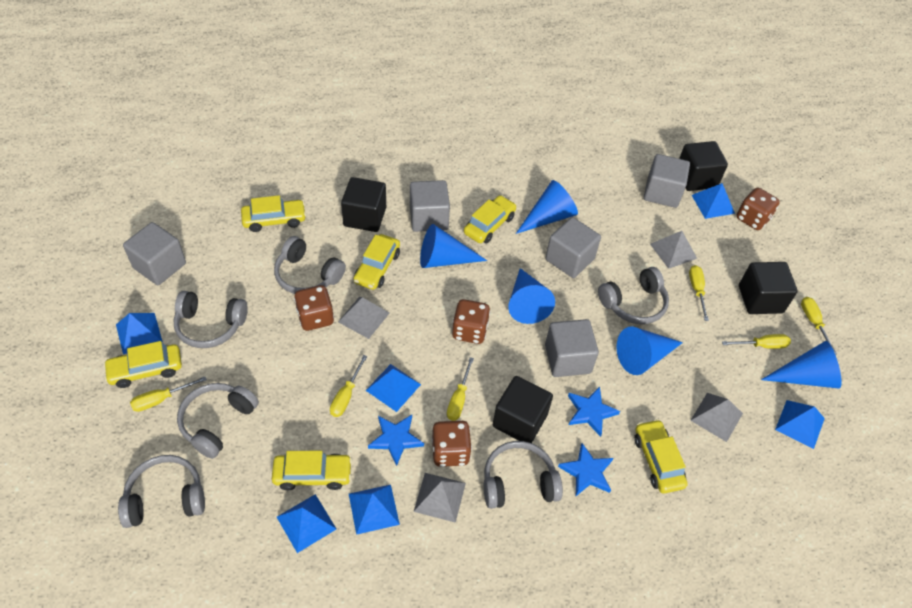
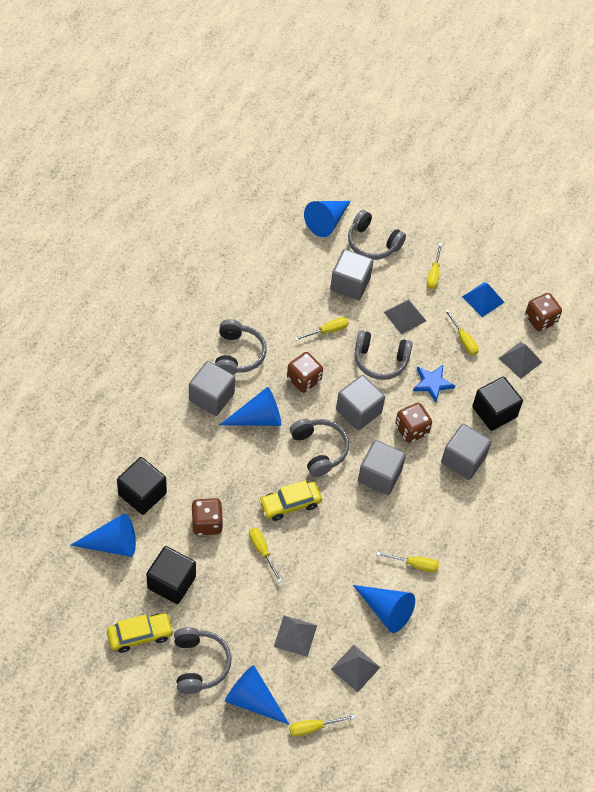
black cube: [341,177,386,232] [493,376,553,443] [679,141,728,191] [739,262,798,314] = 4 -> [117,457,167,515] [146,546,196,604] [472,377,523,431] = 3
blue pyramid: [116,313,163,354] [277,494,336,553] [349,485,400,535] [366,364,421,412] [692,183,735,219] [775,400,825,449] = 6 -> [462,282,505,317] = 1
blue star: [368,415,424,466] [558,443,613,496] [568,387,620,437] = 3 -> [413,365,455,402] = 1
grey headphones: [118,455,205,528] [173,291,248,348] [177,383,259,459] [274,236,346,294] [484,441,563,509] [598,267,669,324] = 6 -> [174,627,232,694] [215,319,267,375] [290,419,349,477] [348,210,406,260] [355,330,413,380] = 5
yellow car: [103,341,182,388] [241,195,306,232] [272,451,352,490] [354,234,400,290] [464,195,516,243] [634,419,688,494] = 6 -> [107,613,174,653] [259,480,322,521] = 2

